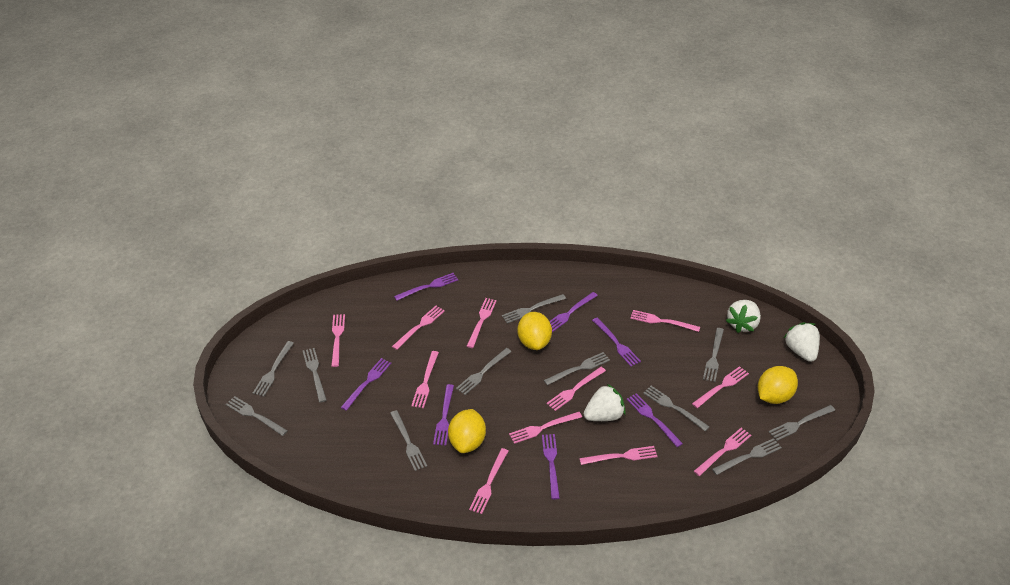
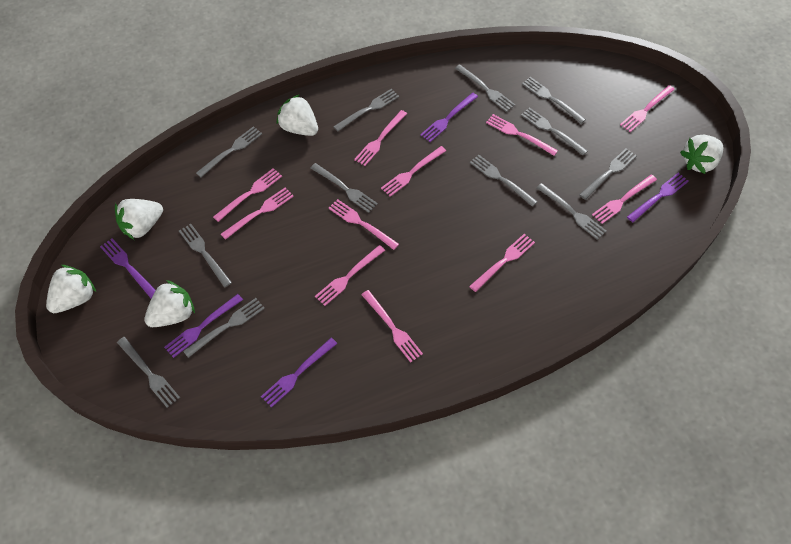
grey fork: [226,396,288,436] [253,341,294,396] [303,348,327,403] [390,410,427,471] [456,348,512,395] [502,294,566,323] [544,352,610,385] [643,386,709,431] [703,328,724,382] [712,438,782,475] [769,405,835,441] = 11 -> [117,337,180,408] [179,224,232,287] [183,298,265,358] [196,126,262,177] [311,163,378,213] [333,89,399,131] [455,64,515,112] [470,155,538,207] [521,107,588,155] [522,77,586,124] [537,183,606,240] [579,148,637,200] = 12
purple fork: [341,358,391,411] [394,273,458,301] [433,384,454,446] [542,434,560,499] [549,292,598,332] [592,318,641,367] [626,393,683,447] = 7 -> [100,238,156,298] [164,294,243,358] [261,338,337,408] [420,93,478,142] [627,173,689,222] = 5
white strawberry: [583,384,626,421] [726,300,761,333] [784,322,820,362] = 3 -> [46,265,96,313] [115,199,163,240] [144,280,195,327] [277,95,318,136] [680,135,723,174] = 5
yellow lemon: [448,409,486,453] [517,312,552,350] [758,366,798,404] = 3 -> none = 0

